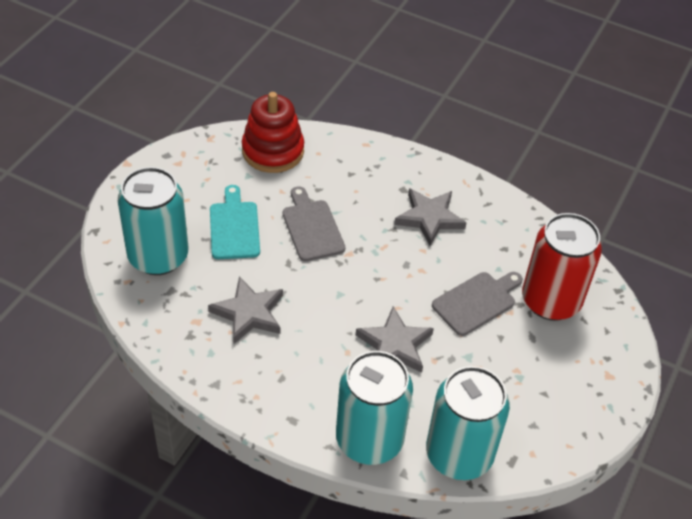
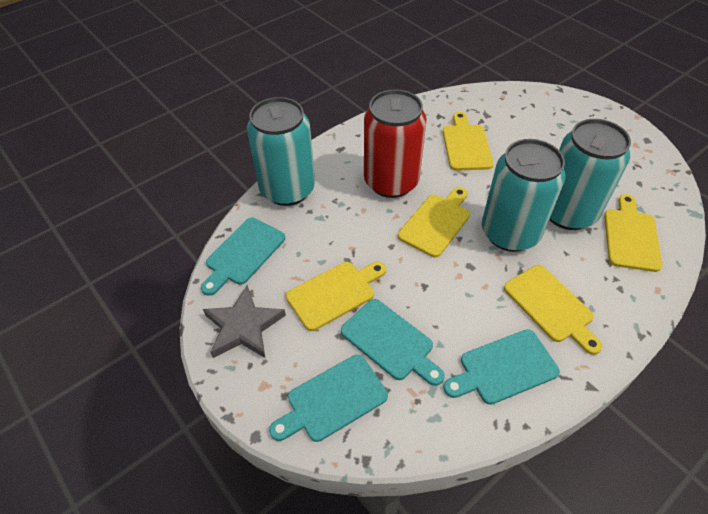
grey cutting board: [283,186,345,261] [432,272,523,336] = 2 -> none = 0
grey star: [208,276,283,344] [356,307,434,373] [394,188,467,246] = 3 -> [203,285,286,358] = 1
red stacking toy: [242,92,304,173] = 1 -> none = 0
turquoise cutting board: [210,185,260,259] = 1 -> [201,218,285,296] [269,355,388,442] [341,299,445,386] [443,330,560,405] = 4
yellow cutting board: none = 0 -> [286,262,386,331] [398,187,470,257] [443,112,493,171] [504,265,602,355] [604,194,662,272] = 5

